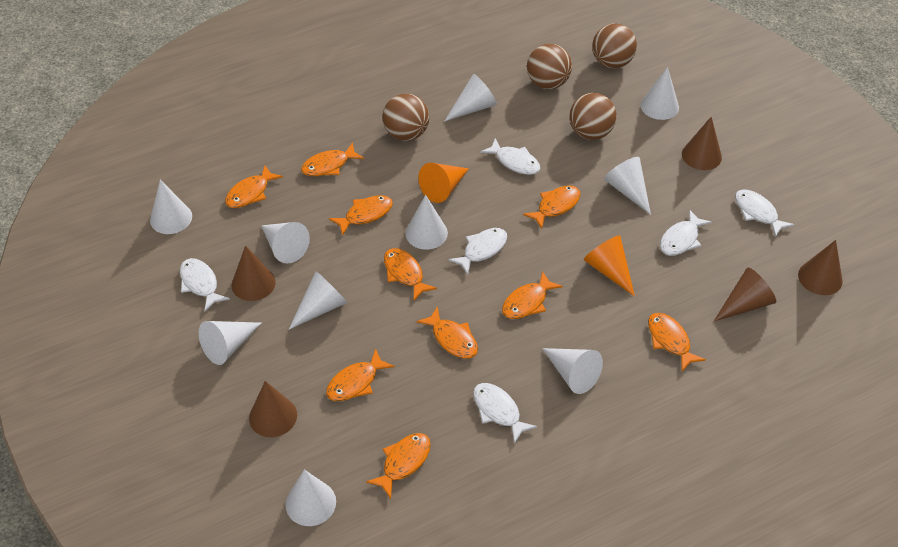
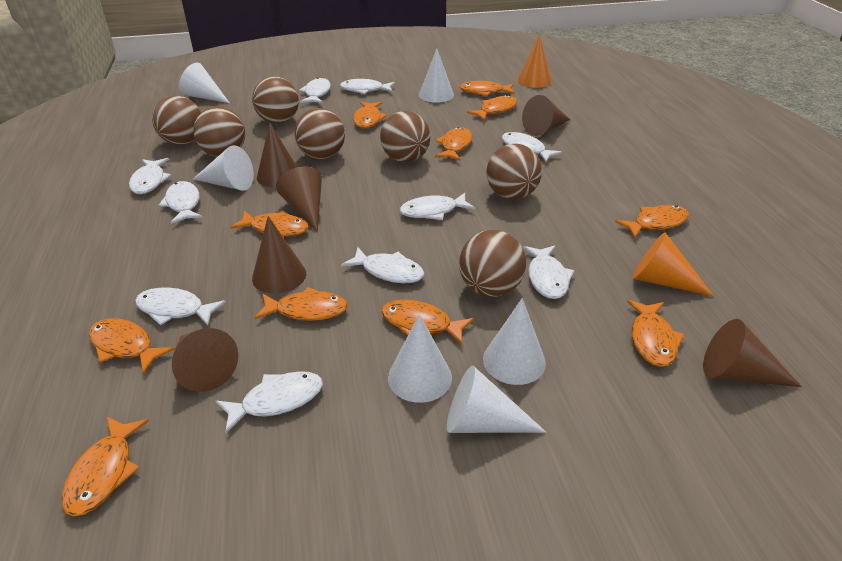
brown ball: [383,94,429,141] [527,44,572,89] [569,93,617,140] [592,24,637,68] = 4 -> [152,96,201,145] [193,106,245,157] [252,77,299,124] [295,108,345,159] [380,111,430,162] [459,230,527,297] [486,144,542,199] = 7
brown cone: [232,246,276,301] [249,381,297,437] [682,117,722,170] [714,268,776,321] [798,240,843,295] = 5 -> [172,328,239,392] [252,216,306,294] [257,122,297,187] [276,166,322,232] [522,95,570,136] [703,319,802,387] = 6
orange fish: [225,165,283,208] [301,142,364,176] [326,349,395,401] [329,195,393,236] [366,433,431,499] [384,248,437,300] [416,306,478,359] [502,271,563,319] [523,186,580,229] [648,313,706,371] = 10 -> [62,417,149,516] [89,318,175,374] [230,210,308,237] [255,287,348,321] [353,101,387,128] [381,300,474,344] [435,127,472,161] [460,81,515,96] [467,95,517,120] [615,205,689,238] [627,300,685,367] = 11
white cone: [150,180,192,234] [199,321,261,365] [261,222,310,263] [285,470,336,526] [289,271,348,329] [406,195,448,250] [445,74,497,121] [542,348,603,394] [604,157,651,215] [641,67,679,120] = 10 -> [179,63,229,103] [193,145,254,191] [388,314,452,403] [419,48,454,103] [447,366,546,433] [483,298,546,385] = 6
white fish: [180,258,230,311] [448,228,507,275] [473,383,537,444] [480,138,540,175] [660,209,712,256] [735,189,794,238] = 6 -> [129,158,172,194] [135,288,226,326] [158,181,203,224] [216,371,323,433] [299,78,331,103] [340,79,395,94] [341,247,425,283] [400,193,475,220] [502,132,562,162] [523,245,574,299] = 10

